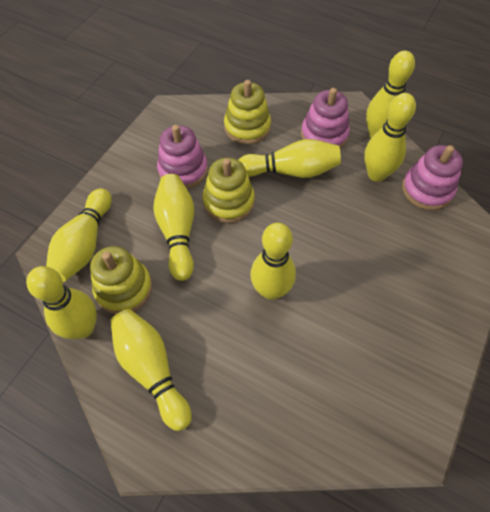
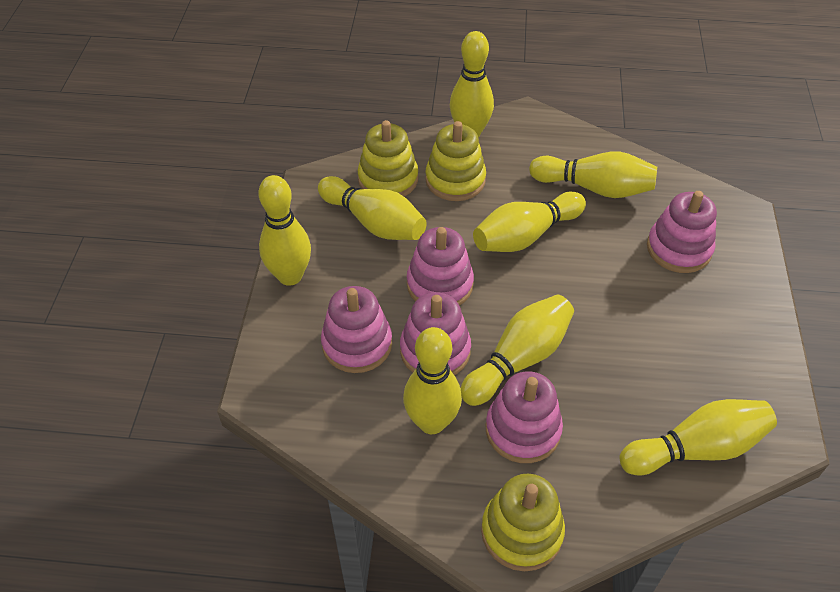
pink stacking toy: [157,125,208,189] [301,88,350,149] [402,145,463,210] = 3 -> [321,286,392,373] [400,292,471,375] [407,227,474,306] [486,371,563,463] [647,191,717,273] = 5

